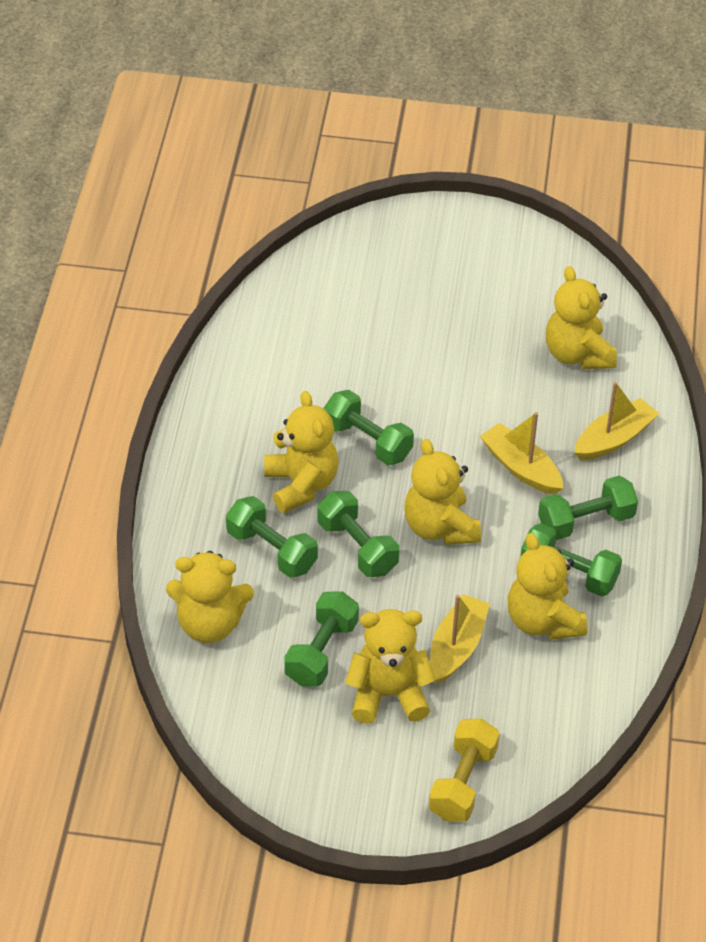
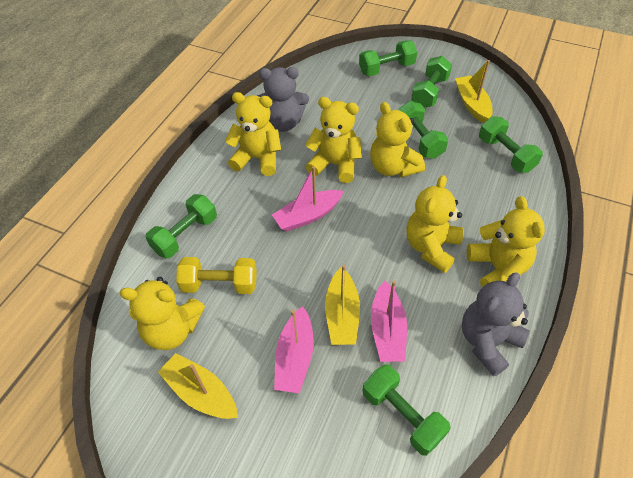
grey teddy bear: none = 0 -> [257,67,309,132] [462,272,530,377] = 2
pink boat: none = 0 -> [272,166,344,231] [274,306,314,393] [371,281,407,362] = 3

